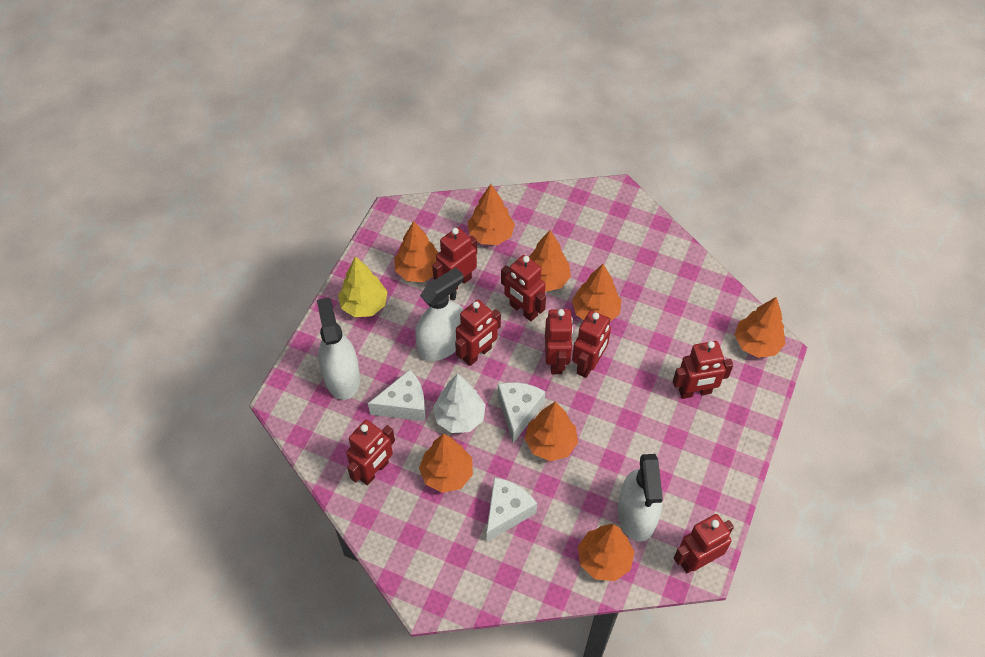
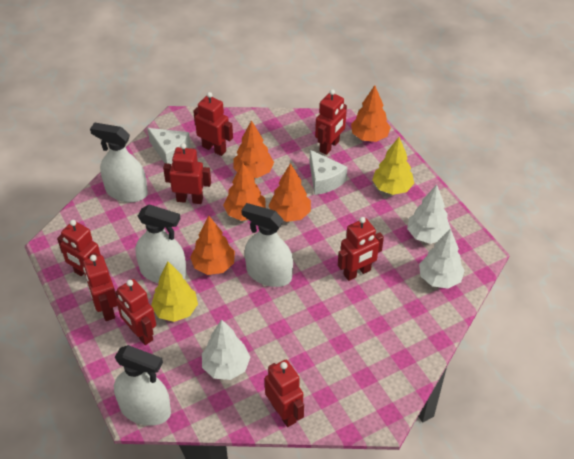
orange tree: [394,221,438,282] [419,434,473,493] [468,184,515,245] [525,401,578,461] [529,230,571,292] [572,264,621,321] [578,524,635,581] [735,297,786,358] = 8 -> [190,216,235,275] [223,162,266,221] [234,120,274,178] [268,163,311,222] [351,85,391,142] = 5
white cheese: [368,370,426,421] [486,477,537,542] [498,382,546,443] = 3 -> [147,128,191,165] [310,150,347,195] = 2
white spray bottle: [317,297,360,400] [415,267,464,361] [618,454,663,542] = 3 -> [90,122,148,202] [114,345,171,426] [135,204,187,283] [241,203,293,287] = 4
white tree: [433,374,486,433] = 1 -> [202,319,250,380] [407,185,451,244] [419,229,465,289] = 3
yellow tree: [338,256,388,317] = 1 -> [151,262,198,322] [372,137,414,195] = 2

